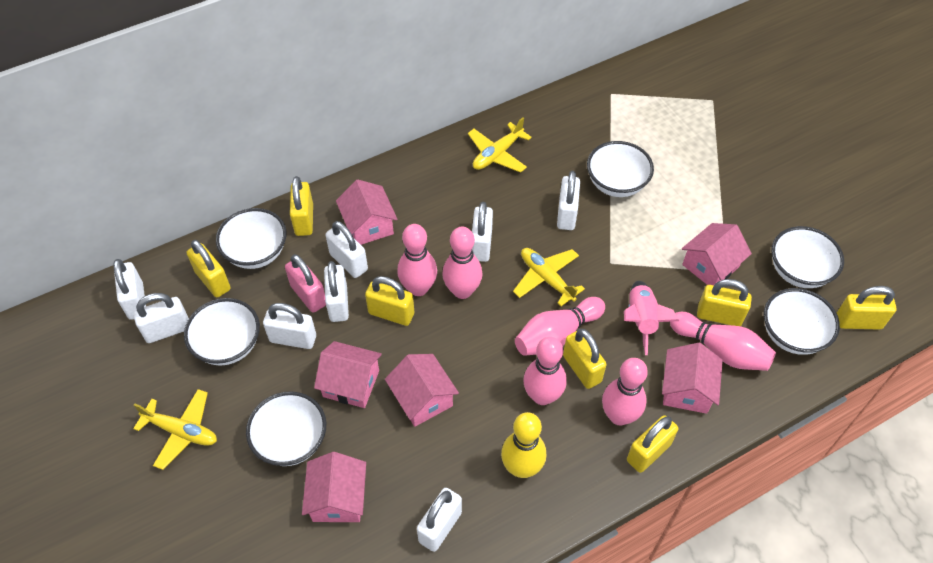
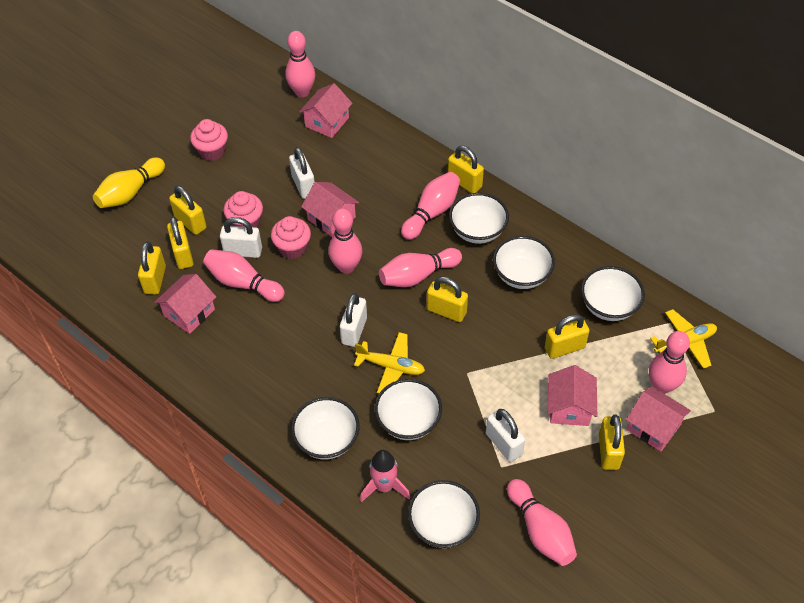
pink bowling pin: [397,224,437,296] [442,227,482,299] [515,297,605,356] [523,337,567,405] [602,358,648,425] [670,312,776,371] = 6 -> [203,249,285,302] [285,31,315,97] [329,208,362,274] [379,248,462,287] [401,172,460,240] [507,479,577,566] [649,331,690,394] = 7
pink cupcake: none = 0 -> [190,119,228,161] [223,191,263,228] [271,216,311,259] = 3
pink house: [302,452,366,522] [314,341,382,408] [336,180,398,245] [385,354,459,427] [662,343,723,414] [682,223,752,285] = 6 -> [154,274,216,334] [299,83,352,138] [301,182,359,237] [548,365,597,426] [626,386,691,451] = 5
pink padlock: [285,254,326,313] = 1 -> none = 0
white padlock: [114,259,146,320] [133,293,189,343] [263,303,316,349] [324,261,349,322] [326,221,368,278] [417,488,462,552] [472,202,493,262] [557,171,580,230] = 8 -> [220,217,262,258] [289,147,315,199] [340,293,367,347] [486,409,525,462] = 4
yellow plane: [133,389,217,470] [468,117,532,173] [513,248,585,306] = 3 -> [354,332,425,393] [650,309,717,369] = 2

